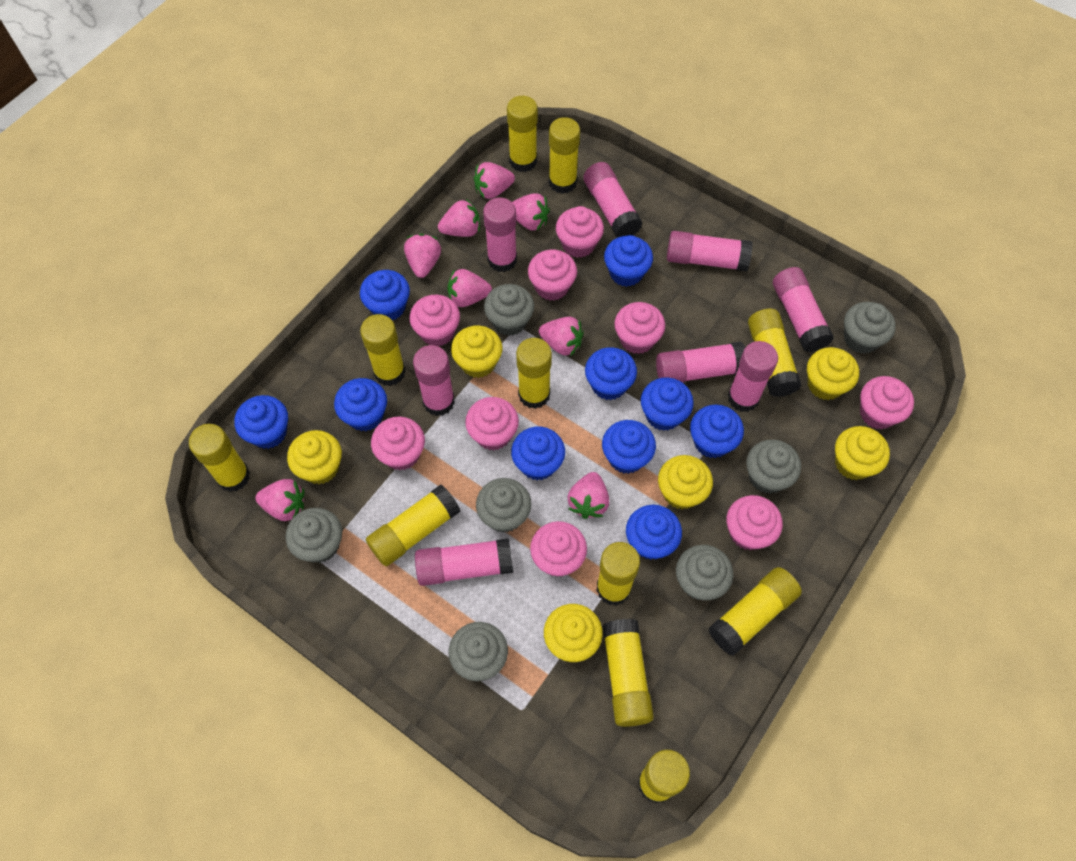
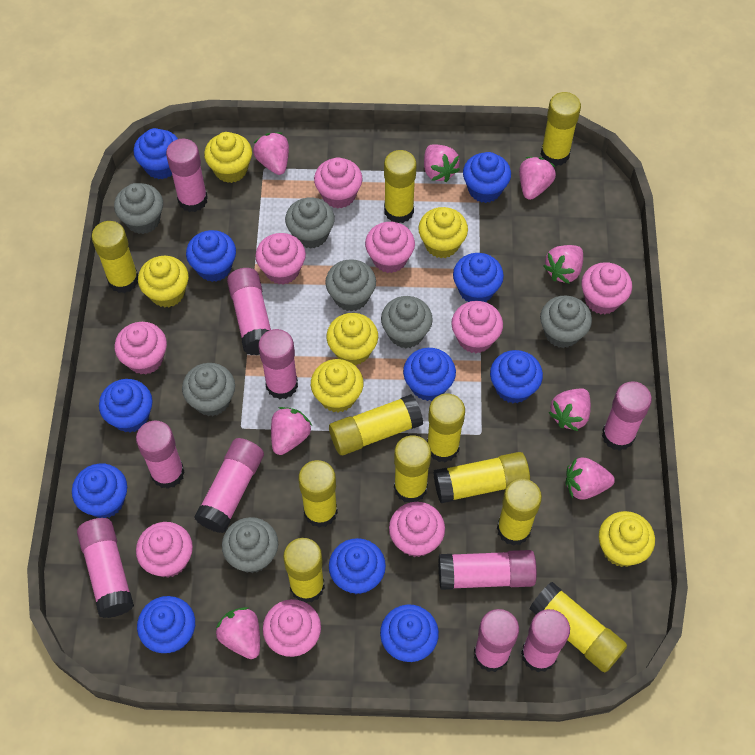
blue cupcake: [234,395,288,449] [334,378,387,431] [360,270,410,321] [511,427,565,481] [585,347,637,400] [602,420,656,474] [604,235,653,287] [626,505,682,560] [641,378,694,431] [690,405,744,458] = 10 -> [72,463,127,518] [99,379,153,433] [133,128,178,179] [137,596,195,653] [186,230,236,282] [329,538,386,594] [380,604,439,662] [403,348,456,401] [453,253,504,302] [463,152,511,203] [490,350,543,403] = 11
pink glue stick: [413,345,455,416] [415,538,513,586] [483,198,517,272] [583,162,643,238] [656,342,745,383] [667,231,753,271] [728,341,778,412] [773,267,834,352] = 8 -> [77,518,134,618] [136,420,185,489] [166,139,208,212] [194,438,264,533] [227,268,271,355] [258,329,298,399] [439,550,537,590] [474,609,519,672] [521,609,570,672] [602,381,652,451] = 10

